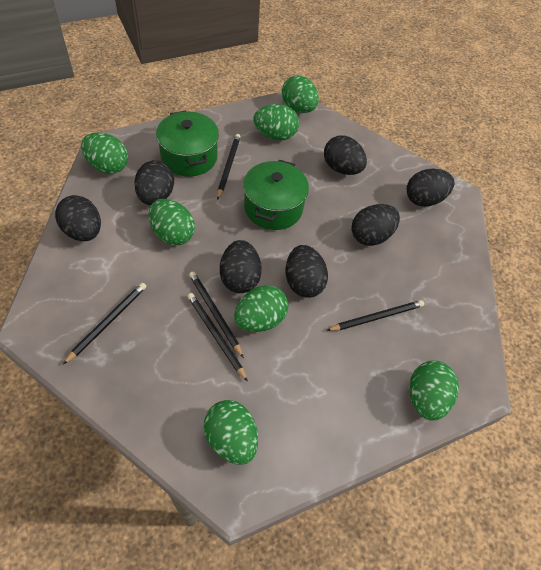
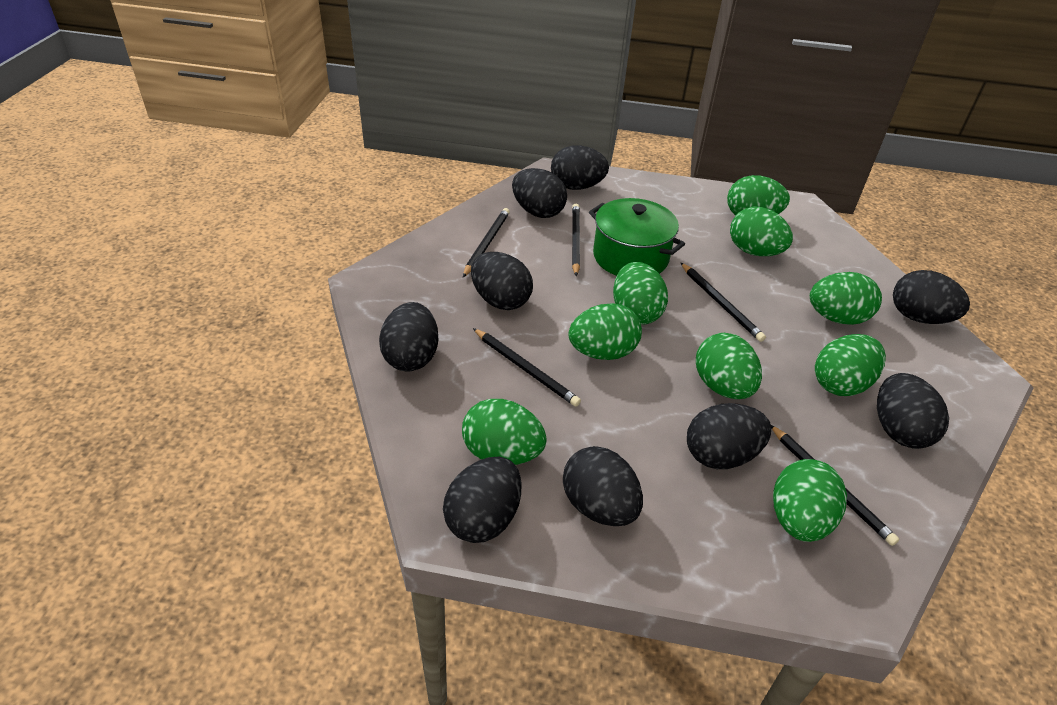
black egg: [55,195,101,241] [134,160,174,205] [220,240,262,293] [286,245,328,298] [324,135,367,175] [351,204,400,246] [407,169,454,207] = 7 -> [379,302,439,371] [443,457,521,543] [471,252,533,310] [512,168,567,218] [551,145,609,190] [563,446,643,526] [687,403,771,469] [877,373,949,449] [893,270,970,324] = 9
green egg: [81,133,128,174] [149,199,195,245] [204,400,258,465] [234,285,288,332] [253,104,299,140] [282,75,319,113] [410,360,459,421] = 7 -> [462,399,547,465] [568,303,642,360] [613,262,668,324] [696,333,762,399] [727,175,790,216] [730,206,793,256] [773,459,847,542] [810,272,882,325] [815,334,886,396] = 9
green pot: [156,110,219,176] [243,160,309,230] = 2 -> [589,198,685,276] = 1

